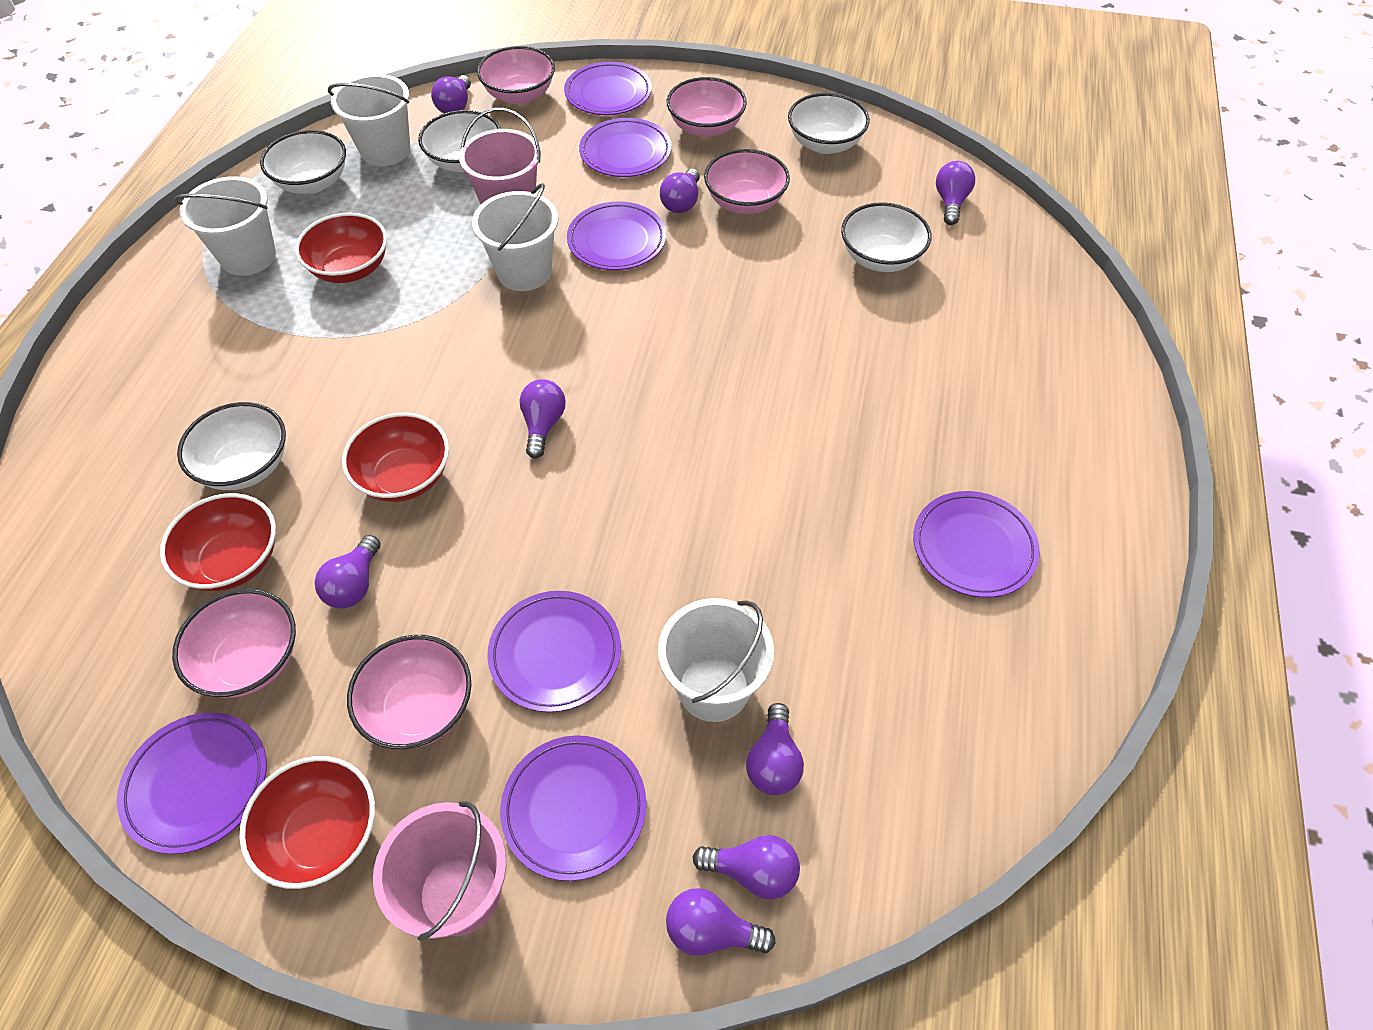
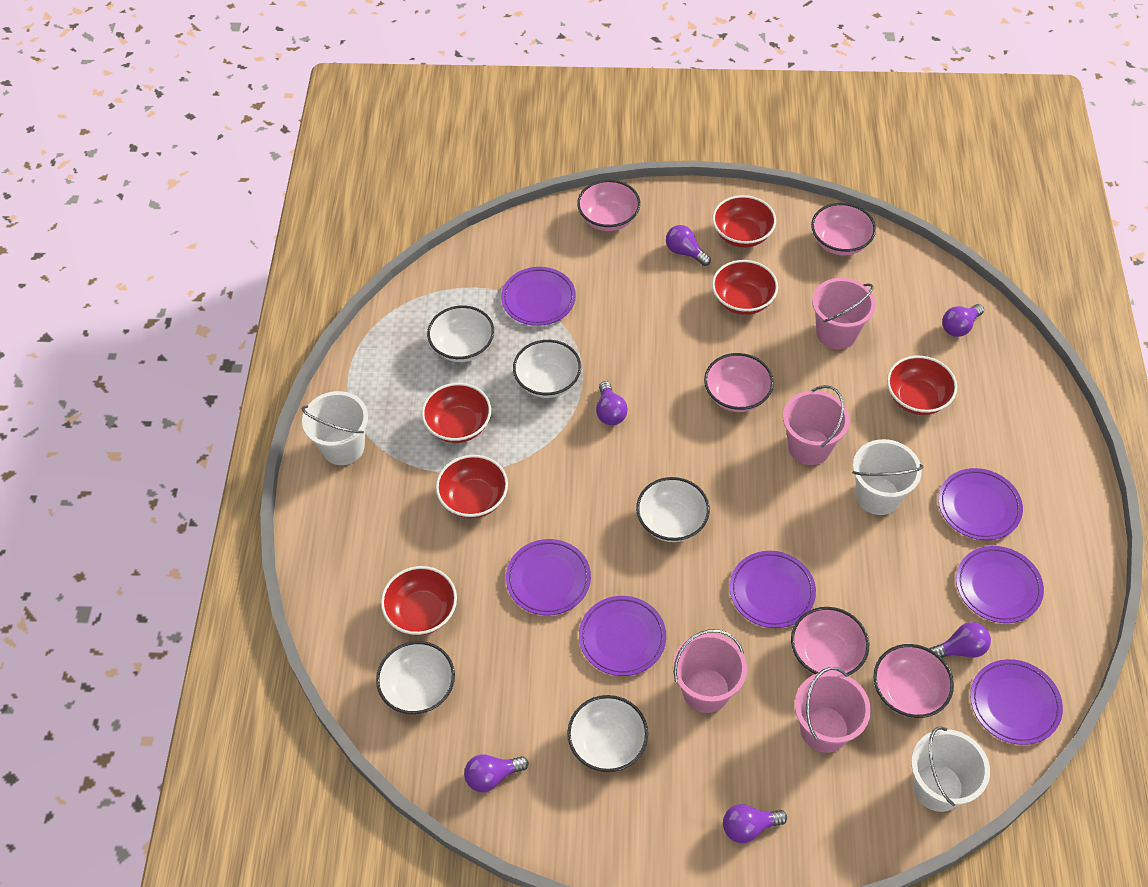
pink bucket: [373,801,506,941] [459,108,541,204] = 2 -> [673,629,747,713] [783,385,850,465] [795,667,871,753] [812,278,876,350] = 4
purple light bulb: [315,535,381,608] [431,75,471,113] [519,379,566,459] [660,169,700,213] [666,888,775,956] [692,835,800,900] [746,703,804,795] [936,161,975,225] = 8 -> [464,754,528,792] [596,381,628,425] [666,225,711,266] [723,804,787,843] [929,622,991,658] [942,304,984,337] = 6
red bowl: [160,493,276,591] [239,756,375,889] [295,213,387,283] [342,413,449,502] = 4 -> [381,566,457,635] [421,383,491,443] [436,455,508,519] [712,195,776,248] [712,260,778,315] [887,356,957,415] = 6
white bucket: [174,176,276,276] [328,74,410,166] [472,183,558,291] [658,598,774,722] = 4 -> [302,391,368,465] [852,439,923,515] [911,726,990,812] = 3

